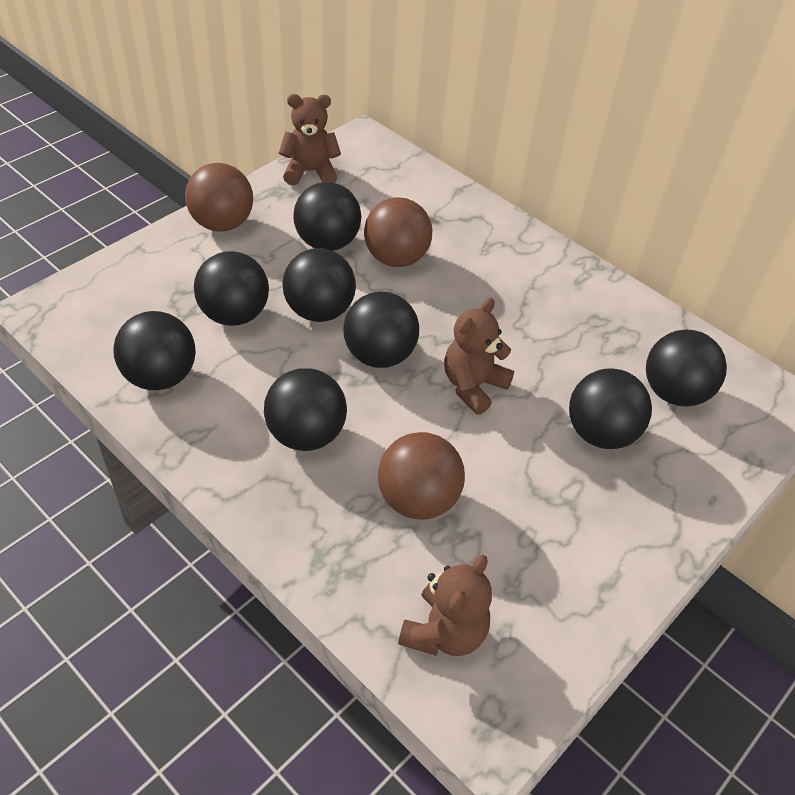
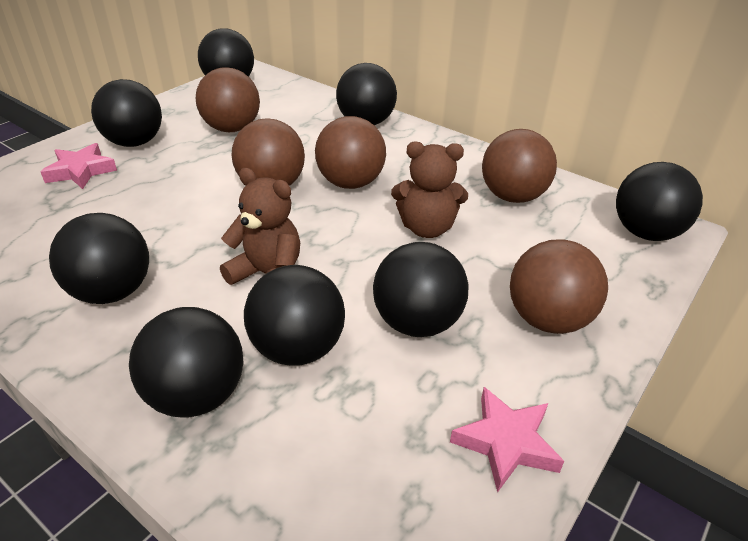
brown ball: [185,163,253,232] [364,197,432,267] [378,432,465,520] = 3 -> [196,67,260,132] [231,118,305,186] [315,116,386,189] [482,129,557,203] [510,239,608,334] = 5
brown teddy bear: [279,94,341,185] [398,555,492,656] [444,298,514,415] = 3 -> [220,168,300,285] [391,142,468,238] = 2
pink star: none = 0 -> [41,143,117,189] [450,387,564,493] = 2

